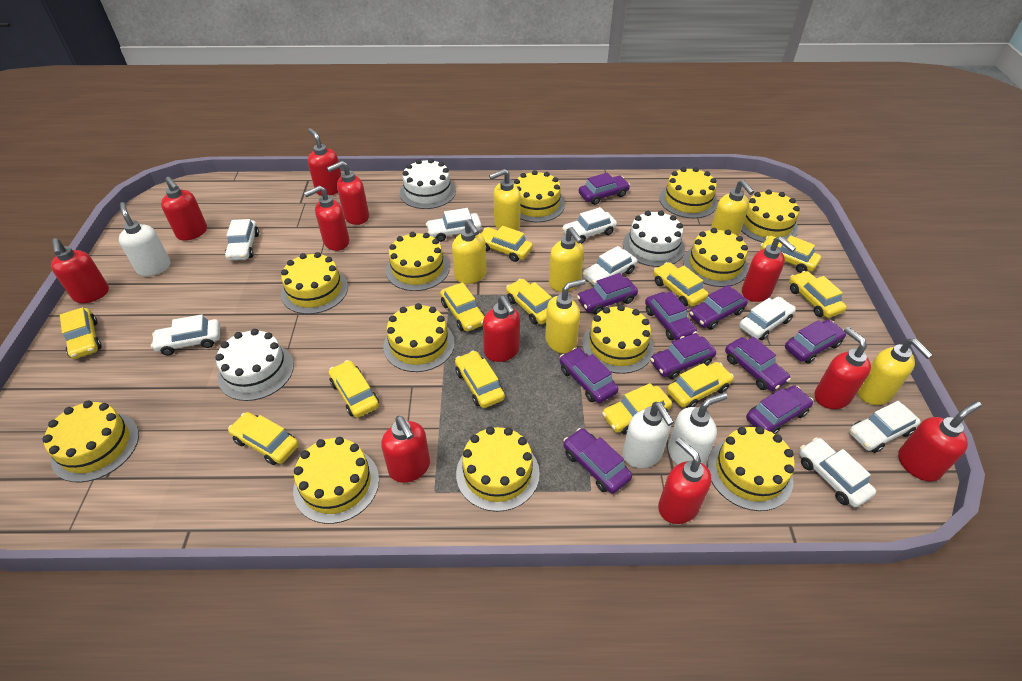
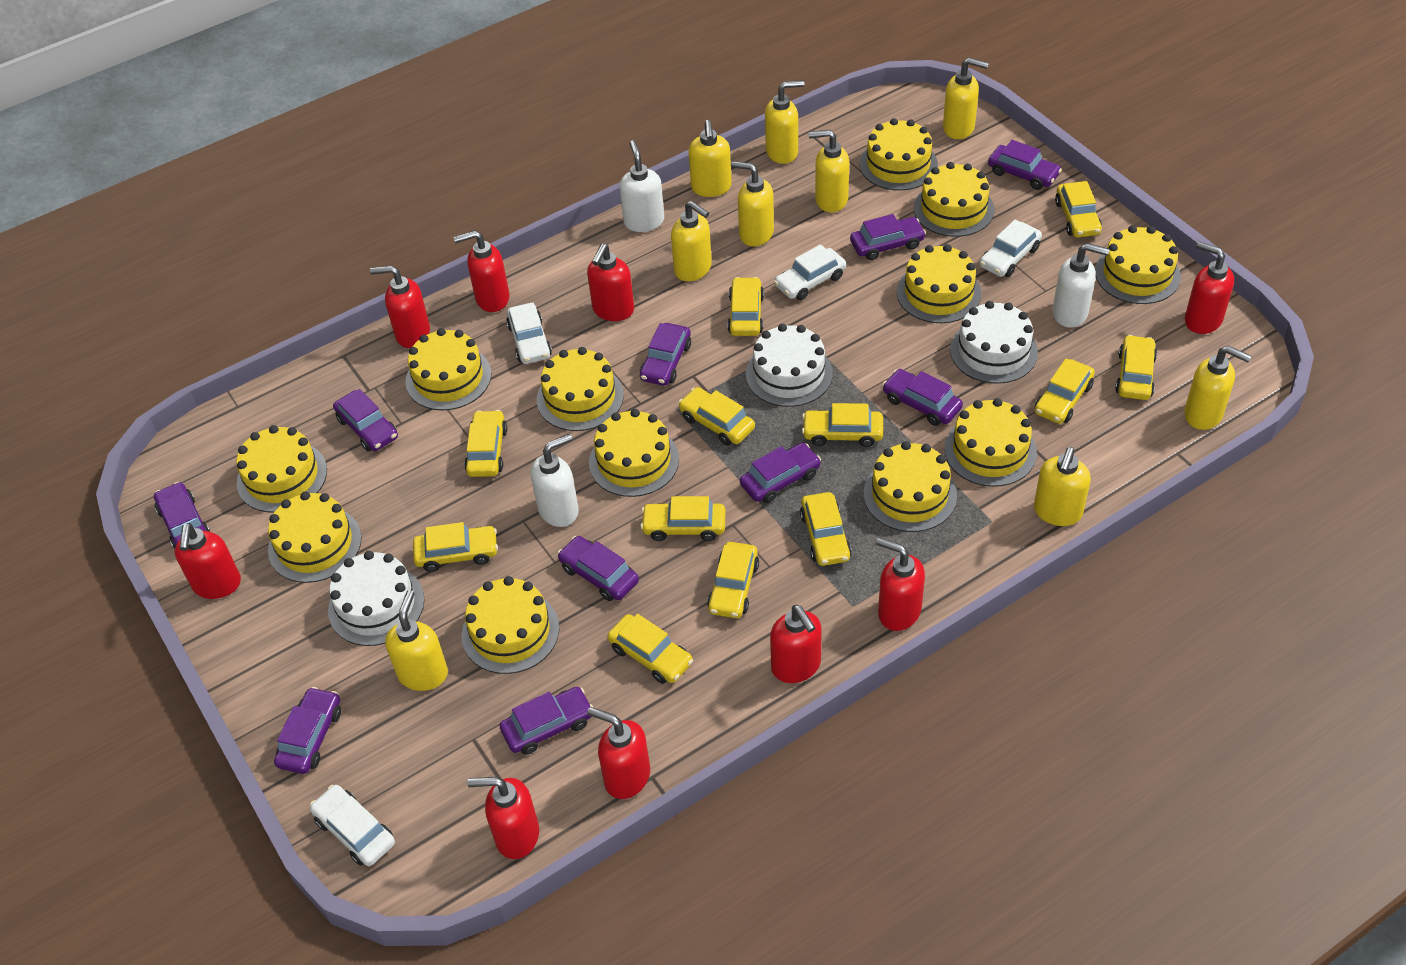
red soap dispenser: [51,238,109,303] [161,177,207,241] [304,185,349,251] [308,128,341,196] [327,161,369,225] [381,416,430,483] [483,296,520,362] [658,437,712,524] [742,236,796,302] [814,327,871,409] [898,401,981,482] = 11 -> [175,523,241,599] [370,265,430,348] [454,230,510,312] [467,777,539,859] [587,244,634,321] [588,707,650,799] [770,605,822,683] [876,538,925,631] [1185,241,1234,334] = 9
white car: [151,314,220,355] [225,219,259,261] [426,208,482,242] [562,207,617,244] [583,246,637,286] [739,297,796,340] [799,437,876,508] [849,401,921,453] = 8 -> [310,785,395,866] [506,303,552,364] [774,244,846,300] [980,219,1042,277] = 4
yellow soap dispenser: [452,219,487,284] [489,169,521,231] [545,279,586,354] [549,227,584,292] [710,180,754,236] [857,338,933,405] = 6 -> [385,590,448,691] [671,201,712,281] [689,120,732,197] [731,161,774,246] [765,80,804,164] [809,130,849,212] [943,58,989,139] [1034,447,1091,526] [1184,346,1251,430] = 9

